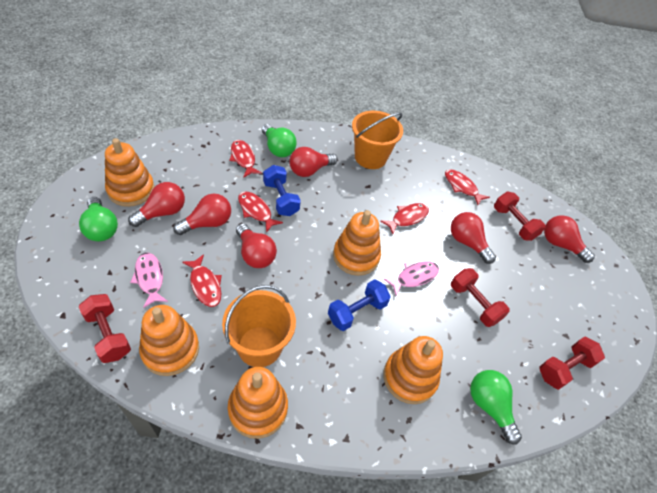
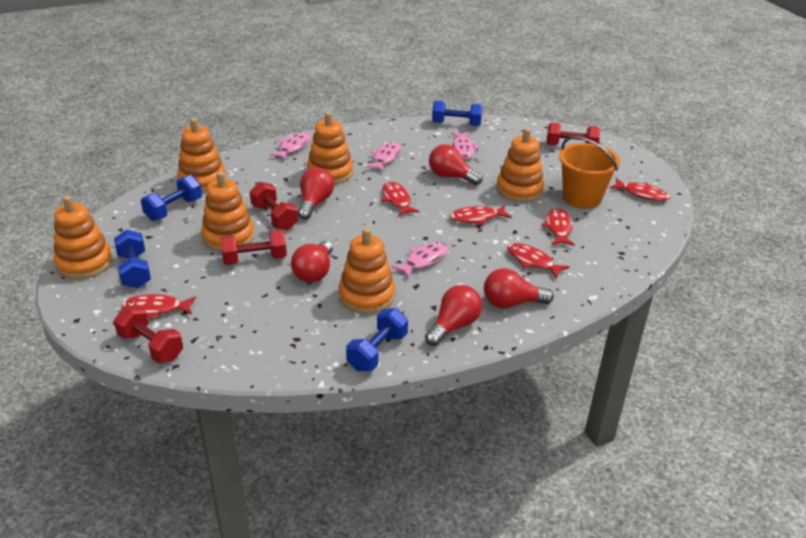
blue dumbbell: [263,165,301,216] [328,279,391,331] = 2 -> [114,229,151,288] [141,175,202,221] [346,308,408,371] [432,101,483,126] = 4
green light bulb: [79,197,118,241] [262,124,297,157] [470,370,522,444] = 3 -> none = 0
orange bucket: [222,285,296,367] [352,111,403,169] = 2 -> [559,136,620,209] = 1
orange stacking toy: [105,138,154,207] [139,305,199,376] [228,367,288,439] [333,210,381,276] [383,336,443,404] = 5 -> [54,196,112,279] [177,118,226,192] [201,171,255,252] [307,112,353,184] [339,228,395,314] [496,128,544,202] = 6
pink fish: [130,253,168,308] [384,261,439,295] = 2 -> [269,132,310,160] [366,142,401,172] [391,242,448,278] [451,132,479,159] = 4
red fish: [182,254,222,307] [229,140,262,178] [238,191,283,233] [380,203,429,234] [445,169,490,205] = 5 -> [122,294,196,320] [382,181,419,216] [450,205,512,225] [507,243,570,279] [541,208,575,246] [610,178,670,201] = 6
red light bulb: [128,182,185,227] [173,193,231,235] [236,223,277,268] [289,147,338,177] [451,212,496,264] [544,215,595,263] = 6 -> [291,241,333,283] [298,167,334,220] [425,285,482,346] [429,144,483,185] [484,268,554,309] = 5

